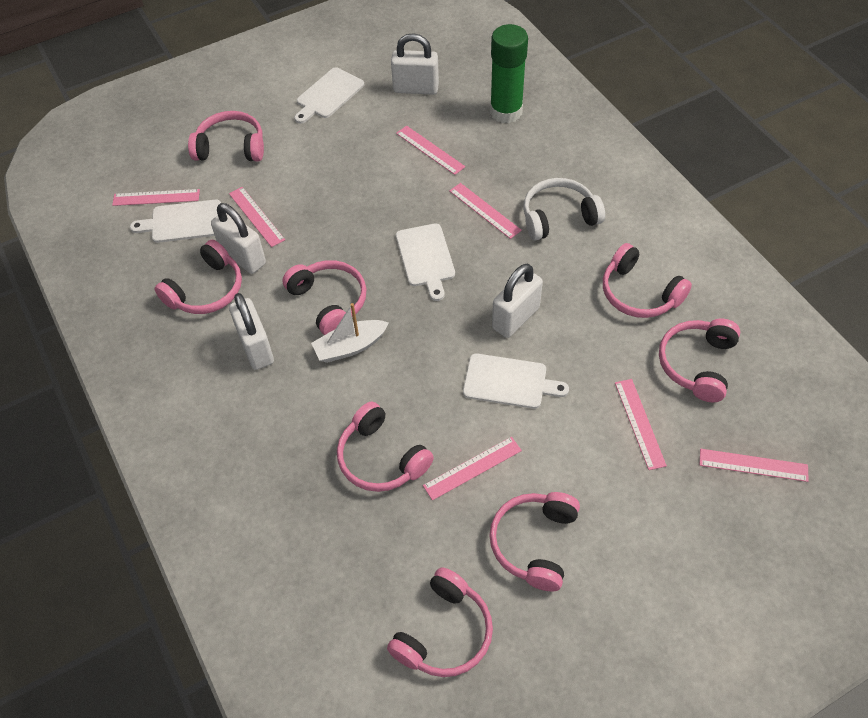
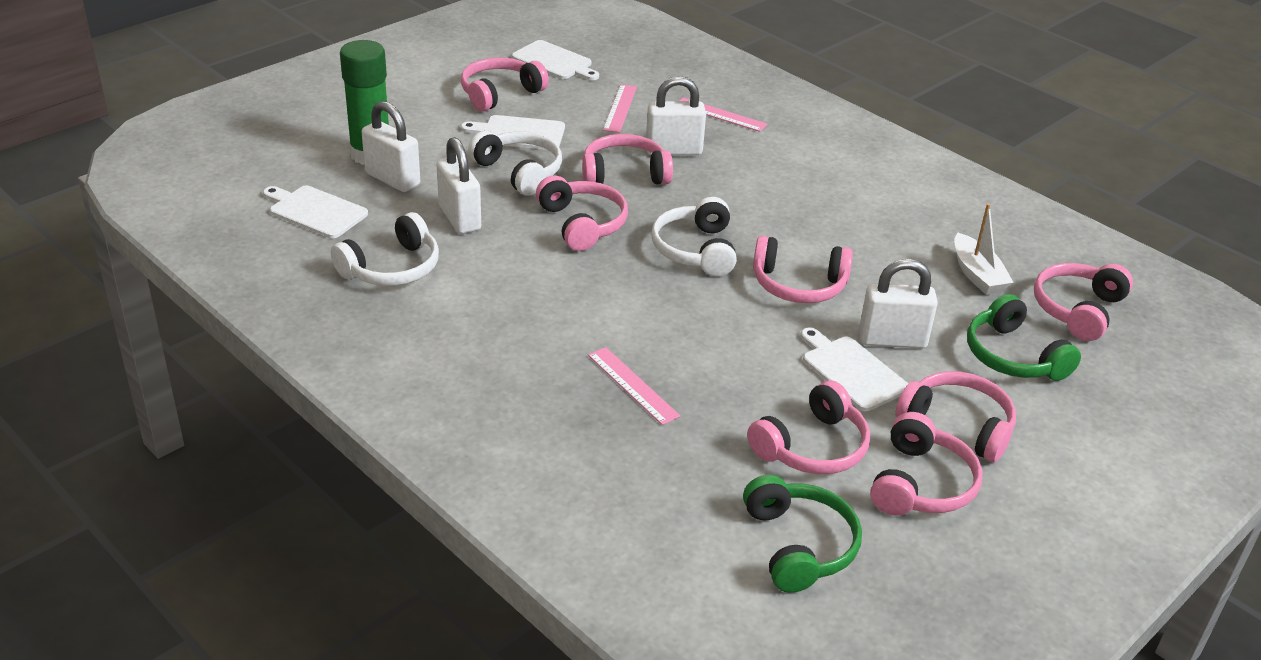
green headphones: none = 0 -> [743,475,862,593] [967,294,1081,381] = 2
pink ruler: [112,189,200,206] [229,187,285,247] [396,126,465,175] [423,437,522,500] [449,183,522,239] [615,379,667,470] [700,449,809,482] = 7 -> [588,347,680,425] [603,84,637,133] [680,98,768,132] = 3
white headphones: [523,178,605,240] = 1 -> [331,212,439,286] [468,131,562,196] [651,197,737,276] = 3

